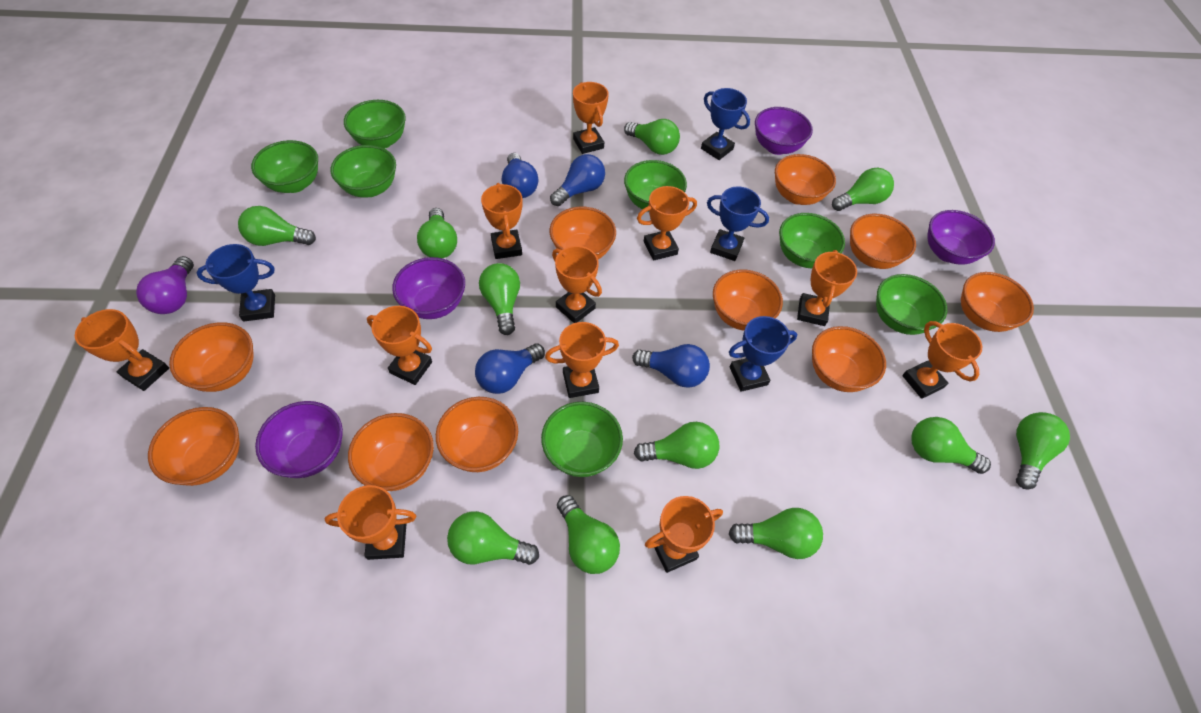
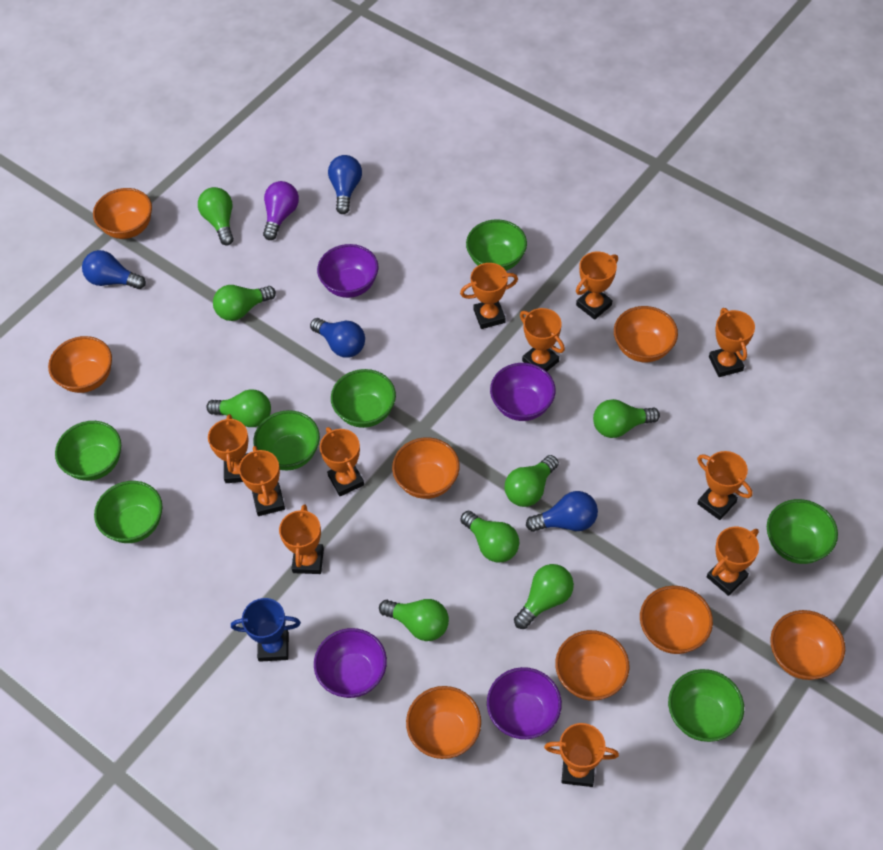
blue trophy: [196,244,275,322] [701,88,750,160] [707,186,769,261] [729,316,797,392] = 4 -> [231,598,301,662] = 1
green light bulb: [238,206,316,246] [417,208,457,258] [447,511,539,565] [479,263,520,335] [557,495,620,574] [624,119,680,155] [634,422,719,469] [728,508,823,559] [832,168,894,211] [911,417,991,474] [1016,412,1070,490] = 11 -> [198,187,234,245] [206,389,271,427] [213,285,276,321] [379,599,449,641] [460,511,519,563] [505,455,559,507] [514,564,574,629] [593,399,660,438] = 8
orange bowl: [148,407,240,486] [169,322,253,392] [348,413,434,491] [436,397,518,472] [550,207,616,259] [713,270,783,330] [775,154,836,205] [812,326,886,392] [850,214,916,269] [961,272,1034,332] = 10 -> [48,336,112,393] [93,188,152,239] [392,438,460,499] [406,686,481,759] [555,630,629,701] [614,306,678,362] [640,586,713,654] [770,610,845,680] = 8

